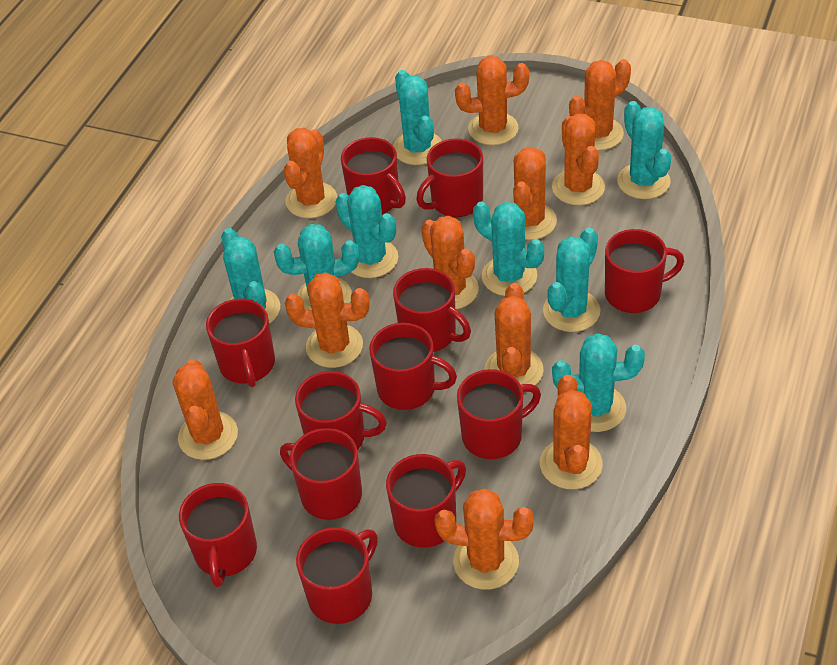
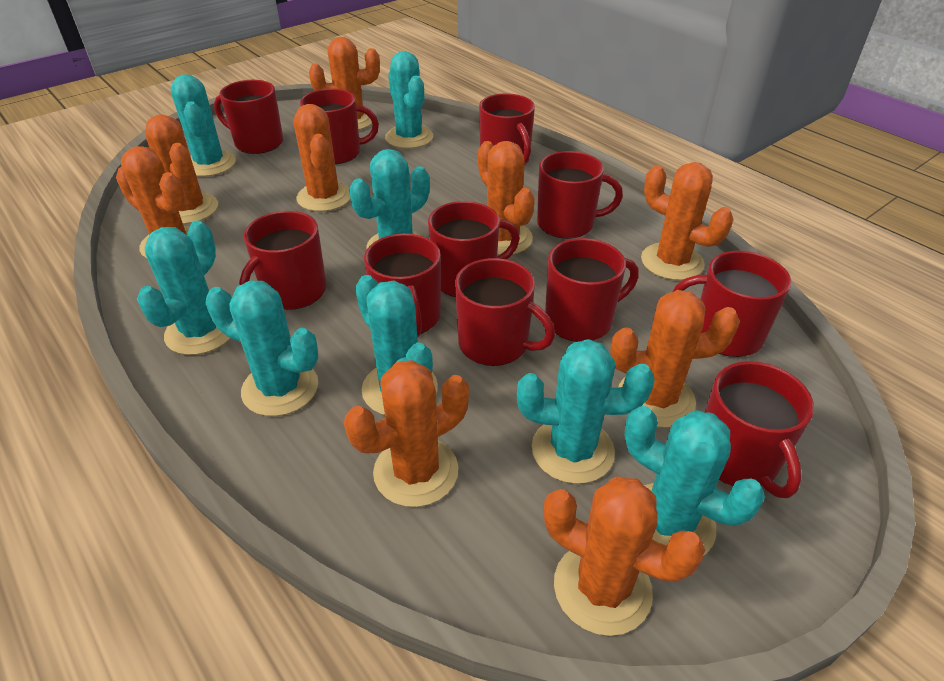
orange cactus: [173,359,238,460] [284,127,337,218] [285,272,370,368] [421,216,479,309] [435,489,534,590] [455,56,529,145] [484,283,544,385] [513,147,557,240] [540,375,603,489] [552,113,605,205] [569,59,631,150] = 11 -> [116,146,190,258] [145,114,218,224] [294,104,350,212] [309,37,380,130] [344,360,469,507] [478,141,535,255] [544,477,705,636] [610,290,740,428] [641,162,734,280] = 9
red mug: [179,483,257,587] [206,298,275,387] [280,428,362,520] [295,371,387,450] [296,527,378,624] [341,137,406,214] [369,323,457,410] [386,454,466,548] [393,268,471,352] [416,138,483,217] [457,369,541,459] [605,229,684,313] = 12 -> [214,80,283,154] [239,211,326,310] [300,88,379,164] [364,233,441,337] [428,201,520,297] [455,258,555,366] [479,93,535,164] [537,151,623,239] [545,238,639,342] [672,251,791,357] [705,361,814,498] = 11

